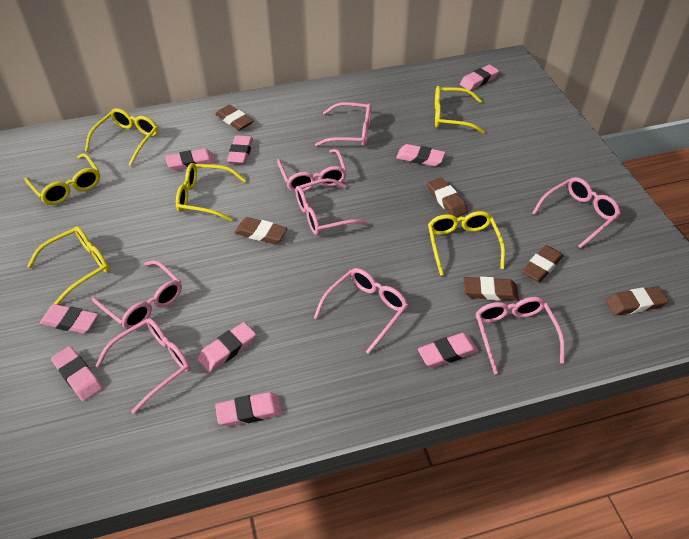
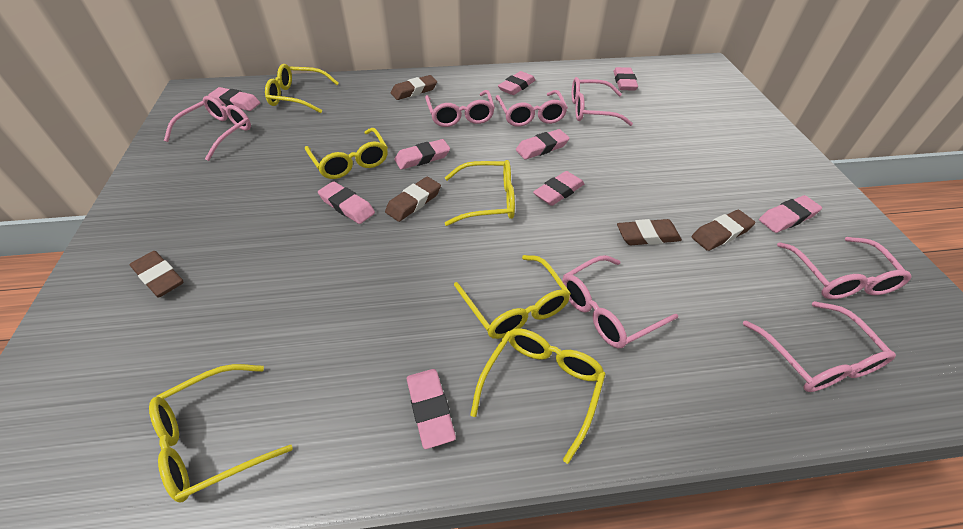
brown eraser: [215,105,253,130] [235,217,287,244] [427,177,468,217] [463,277,519,301] [522,245,563,282] [605,286,668,315] = 6 -> [130,251,184,298] [385,177,441,222] [391,75,437,100] [617,219,682,245] [692,210,755,251] = 5
pink glasses: [92,260,182,330] [95,318,190,414] [277,149,347,192] [295,178,369,235] [314,268,408,354] [315,102,371,146] [476,297,565,374] [532,177,621,249] = 8 -> [164,96,251,161] [425,90,495,127] [496,90,568,127] [562,255,678,349] [572,77,633,126] [743,301,896,392] [777,237,911,299] = 7

